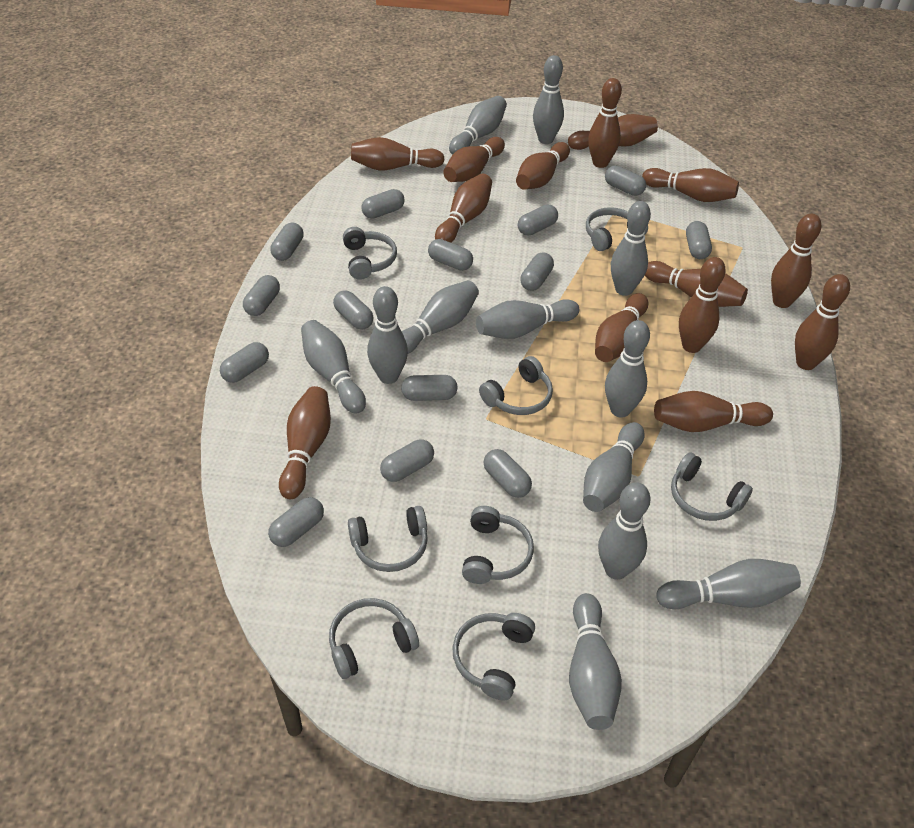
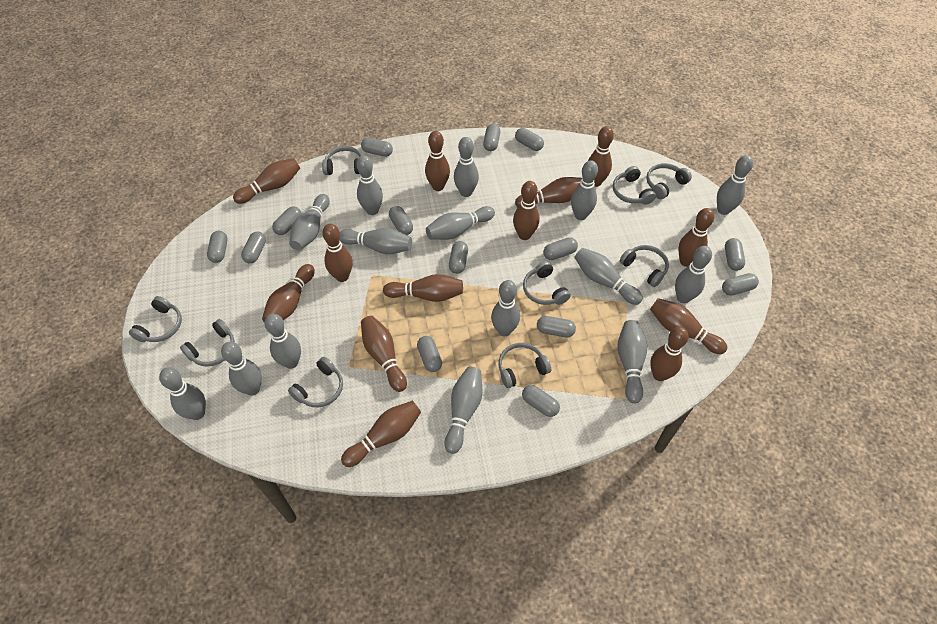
brown bowling pin: [279,386,331,499] [351,137,445,170] [435,173,492,243] [443,137,505,182] [516,142,570,190] [568,114,658,150] [588,78,622,168] [595,293,648,362] [642,168,739,202] [645,261,748,307] [654,391,773,432] [679,257,726,353] [771,214,821,308] [795,274,850,370] = 14 -> [233,158,300,204] [262,264,315,323] [322,224,352,282] [341,401,421,467] [361,316,407,392] [383,274,463,302] [425,131,450,191] [513,181,539,240] [515,177,582,207] [588,126,614,187] [650,298,727,354] [650,327,689,381] [678,208,714,267] = 13
grey bowling pin: [301,320,366,414] [367,286,408,384] [402,280,479,354] [449,96,507,155] [476,299,579,339] [533,55,564,144] [569,593,622,730] [583,422,644,512] [598,482,651,580] [605,320,650,418] [611,201,651,296] [656,559,801,609] = 12 -> [159,367,206,420] [221,342,262,396] [265,314,301,369] [289,194,330,250] [340,228,412,254] [357,155,383,215] [426,206,495,240] [444,366,482,454] [454,137,479,197] [491,280,520,336] [571,160,598,220] [574,248,643,305] [617,320,647,403] [675,246,712,303] [717,155,753,215] = 15
grey headphones: [329,598,419,679] [343,227,397,280] [348,506,428,572] [453,613,535,700] [462,506,534,584] [479,356,553,415] [586,207,648,251] [671,452,753,521] = 8 -> [129,296,182,342] [180,319,235,367] [288,357,343,407] [322,146,362,175] [498,343,551,388] [523,261,571,305] [613,166,656,205] [620,245,669,287] [646,163,692,199] = 9

